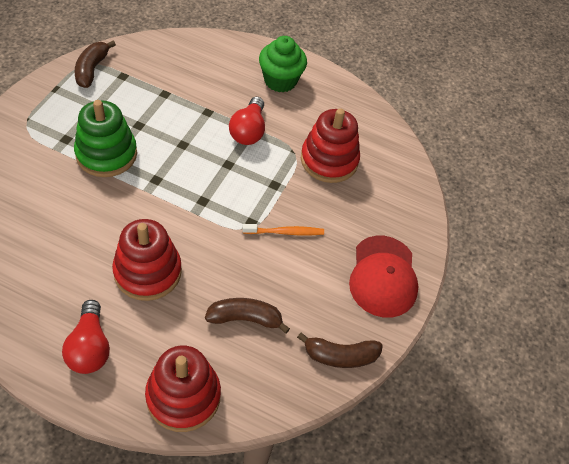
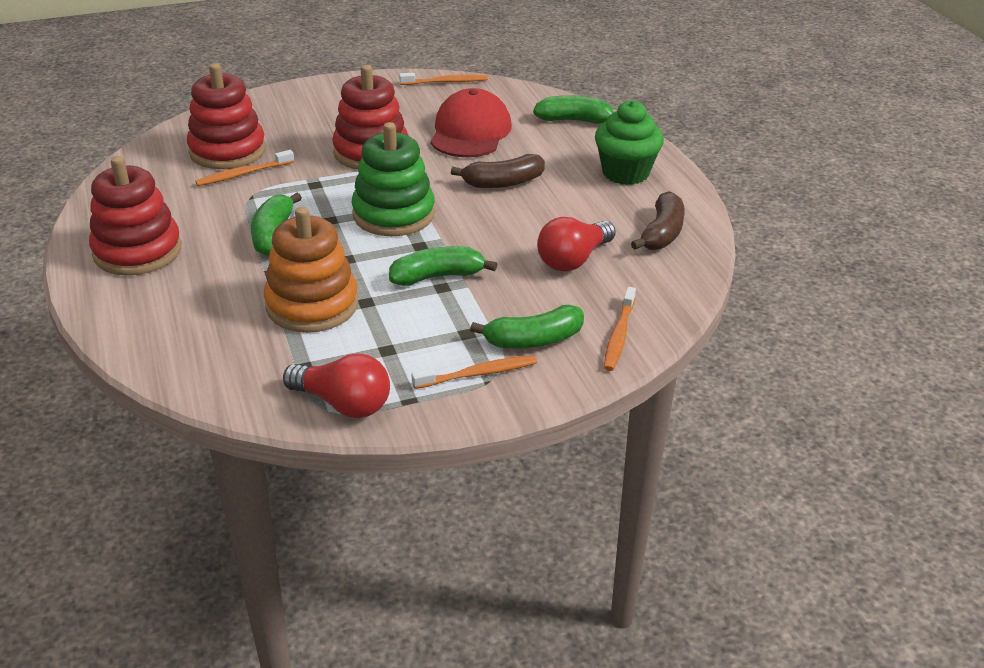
brown banana: [74,41,116,88] [205,298,290,334] [297,333,383,368] = 3 -> [451,154,545,188] [631,191,685,250] = 2
green banana: none = 0 -> [251,193,302,256] [389,246,497,286] [470,305,584,349] [533,95,614,124] = 4
orange stacking toy: none = 0 -> [264,207,358,333] = 1
orange toothbrush: [243,224,324,235] = 1 -> [195,150,294,186] [399,73,488,85] [412,355,537,389] [604,287,636,371] = 4

